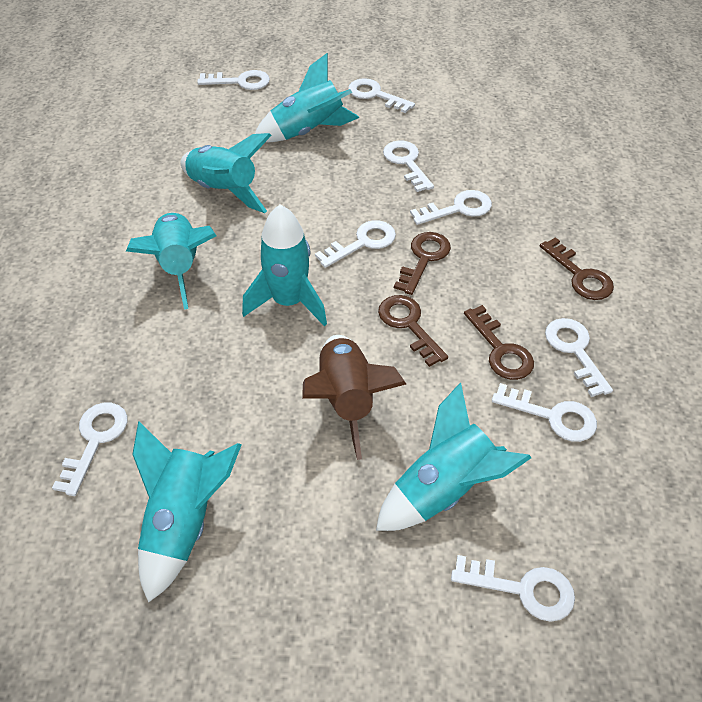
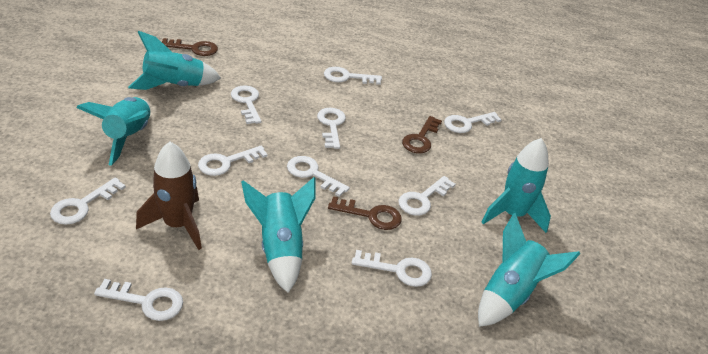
brown key: [378,295,448,367] [394,232,451,295] [464,305,534,380] [540,237,614,300] = 4 -> [162,38,218,56] [328,196,402,230] [402,116,442,153] = 3
turquoise rocket: [126,213,217,310] [132,422,241,603] [180,133,272,213] [242,205,327,326] [255,53,359,142] [376,383,531,531] = 6 -> [76,97,150,166] [128,31,221,90] [241,177,316,293] [478,213,580,327] [482,138,551,233] = 5
white key: [52,403,127,496] [197,70,270,90] [315,220,396,268] [348,78,415,113] [383,140,434,192] [410,190,492,225] [451,555,575,622] [492,383,597,442] [545,318,613,397] = 9 -> [50,177,126,225] [94,279,183,321] [198,146,268,176] [231,86,261,124] [287,156,350,197] [317,108,346,149] [324,67,382,85] [352,250,432,287] [399,176,456,216] [444,112,502,133] = 10

